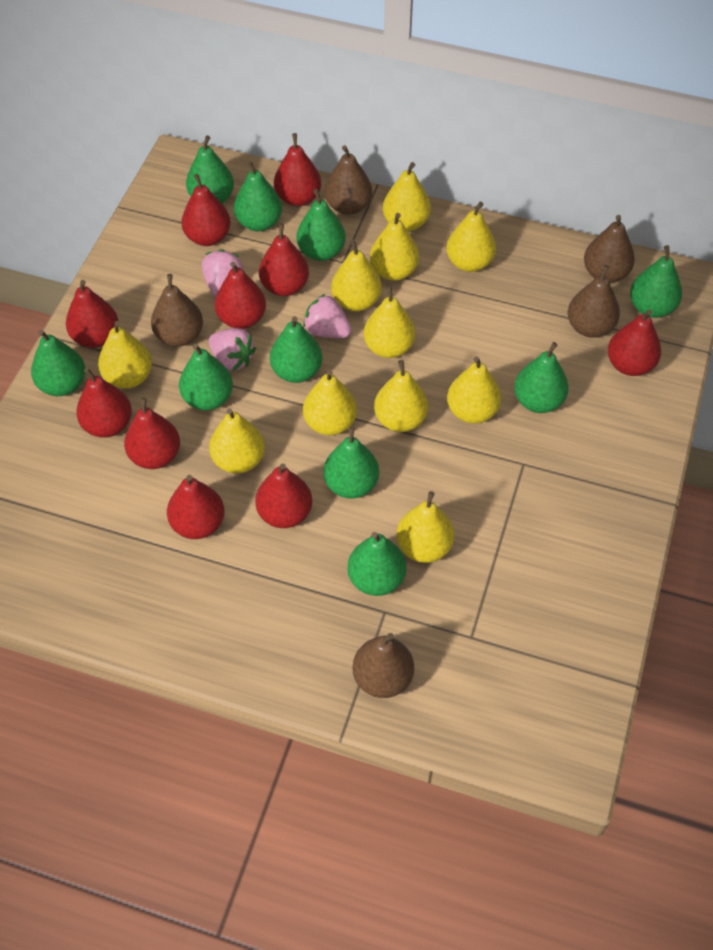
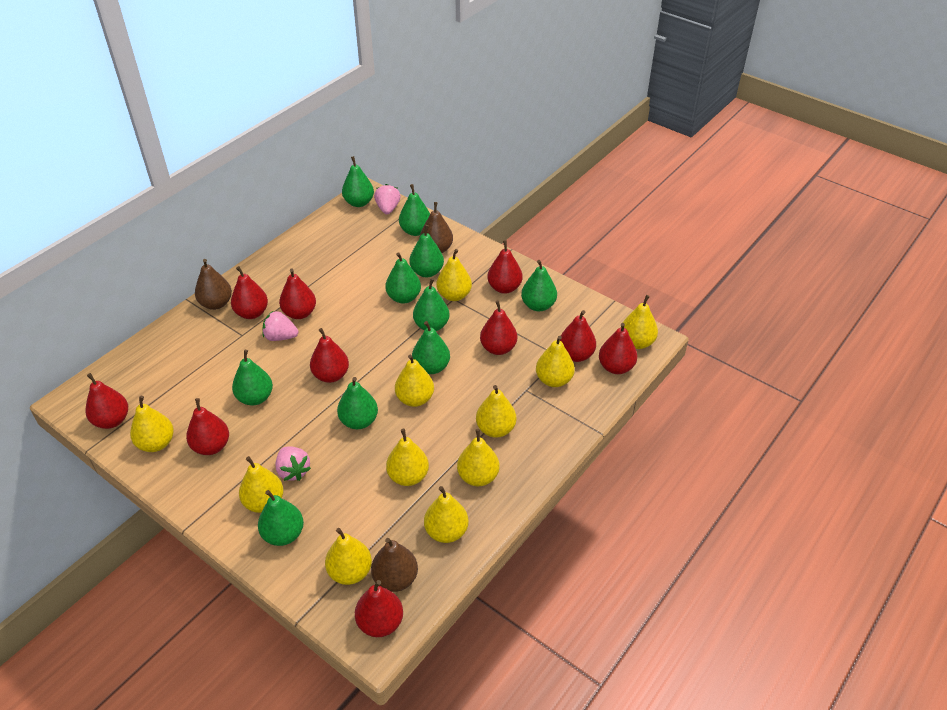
brown pear: [151,274,203,347] [325,145,372,215] [352,633,414,698] [568,265,620,338] [584,215,635,283] = 5 -> [195,259,232,310] [371,538,418,592] [420,202,453,253] = 3

